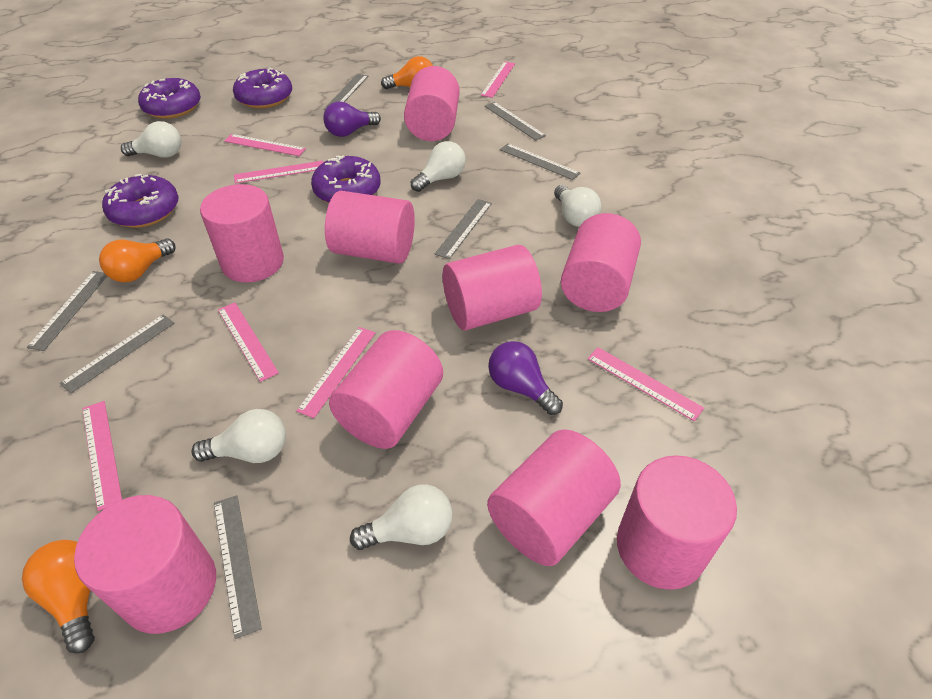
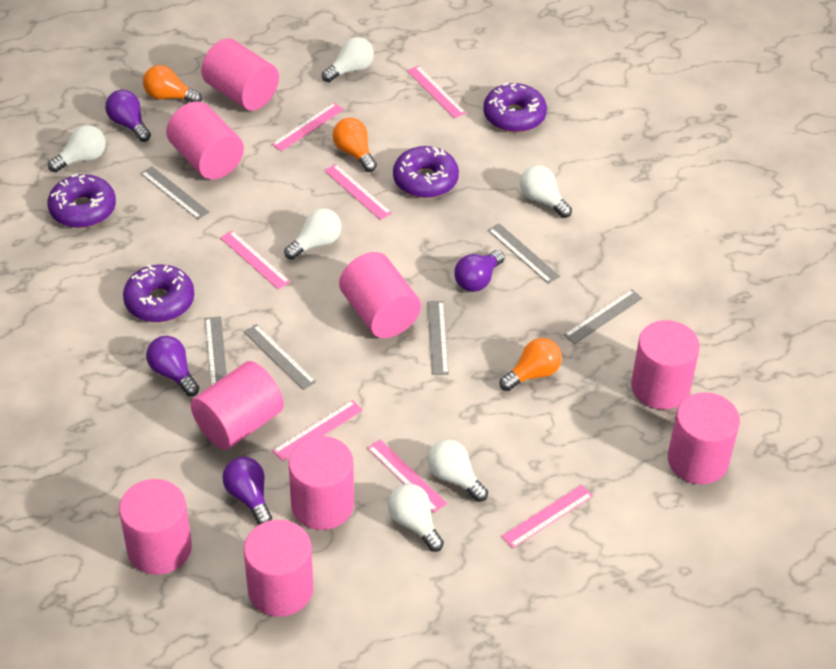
grey ruler: [27,271,107,351] [60,315,174,393] [214,495,262,639] [323,74,368,110] [435,199,492,259] [485,102,546,140] [500,143,580,180] = 7 -> [140,166,209,219] [205,316,227,386] [244,324,316,390] [428,301,449,375] [488,223,560,284] [563,289,643,344] = 6
purple light bulb: [323,101,381,137] [488,341,563,415] = 2 -> [105,90,151,142] [146,336,199,396] [222,457,272,525] [454,250,505,292] = 4
white light bulb: [121,121,181,158] [192,409,286,463] [350,484,452,550] [411,141,466,192] [554,185,601,227] = 5 -> [48,125,106,173] [284,208,341,260] [322,37,374,82] [388,484,444,552] [428,439,488,502] [520,165,572,218] = 6

